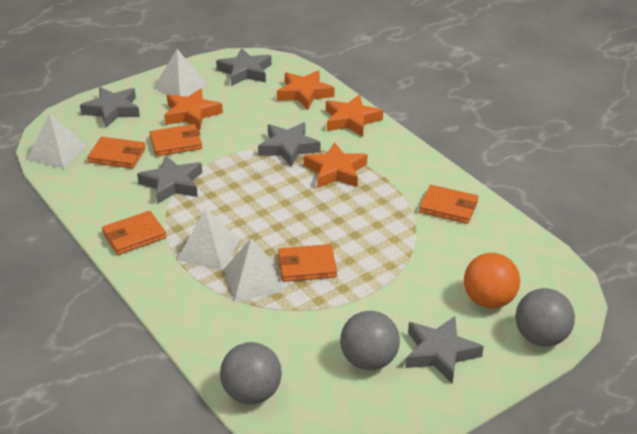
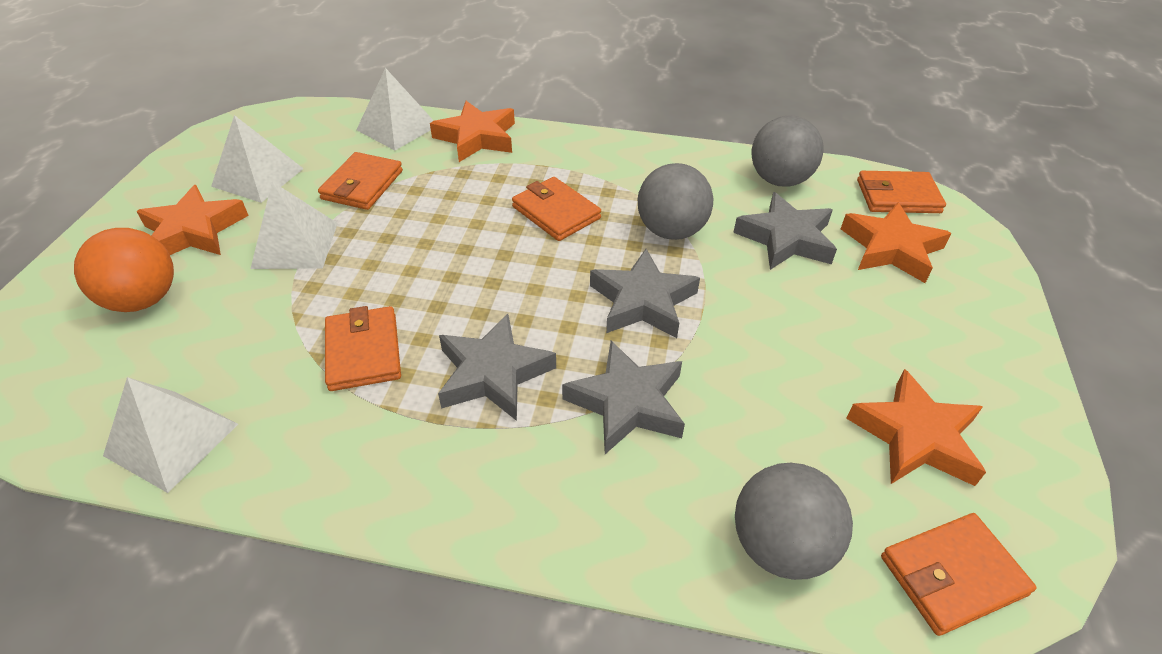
grey star: [80,87,140,127] [137,155,202,204] [216,48,272,86] [258,122,321,167] [405,316,484,384] = 5 -> [438,314,556,421] [562,341,685,454] [590,249,700,338] [733,192,837,270] = 4

